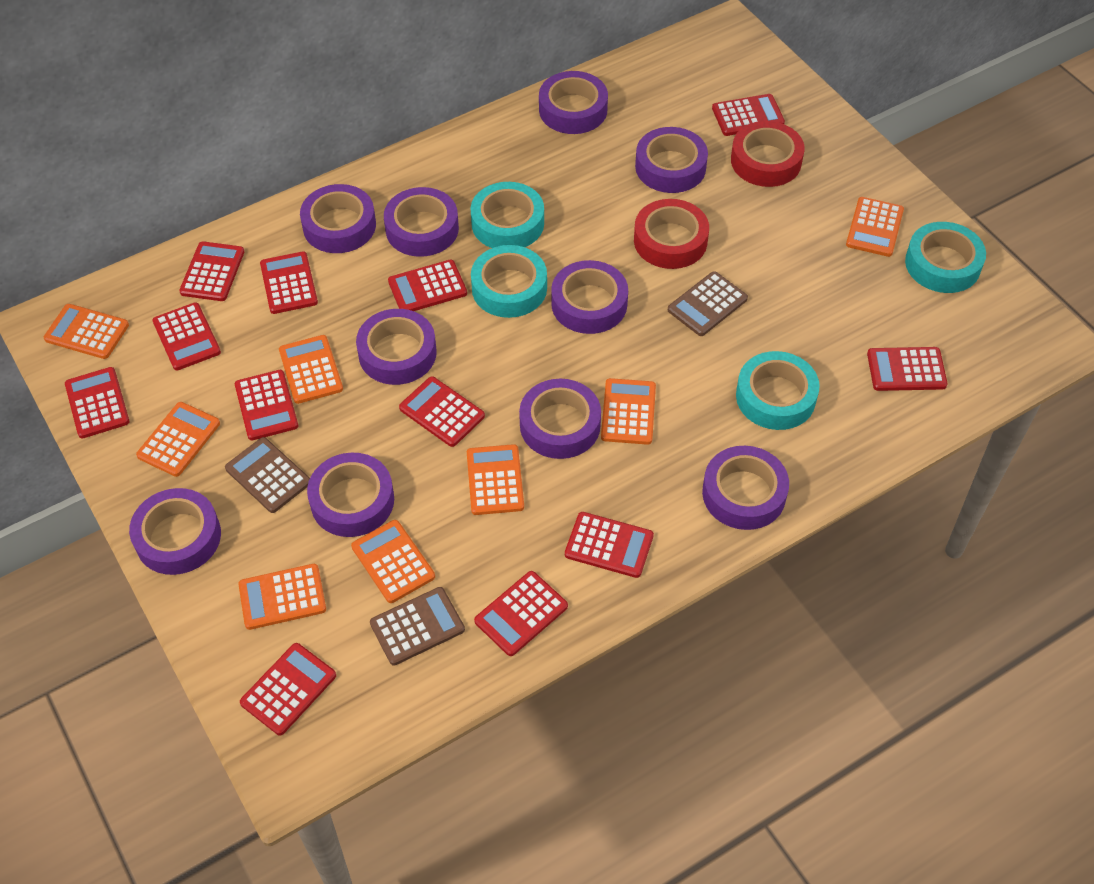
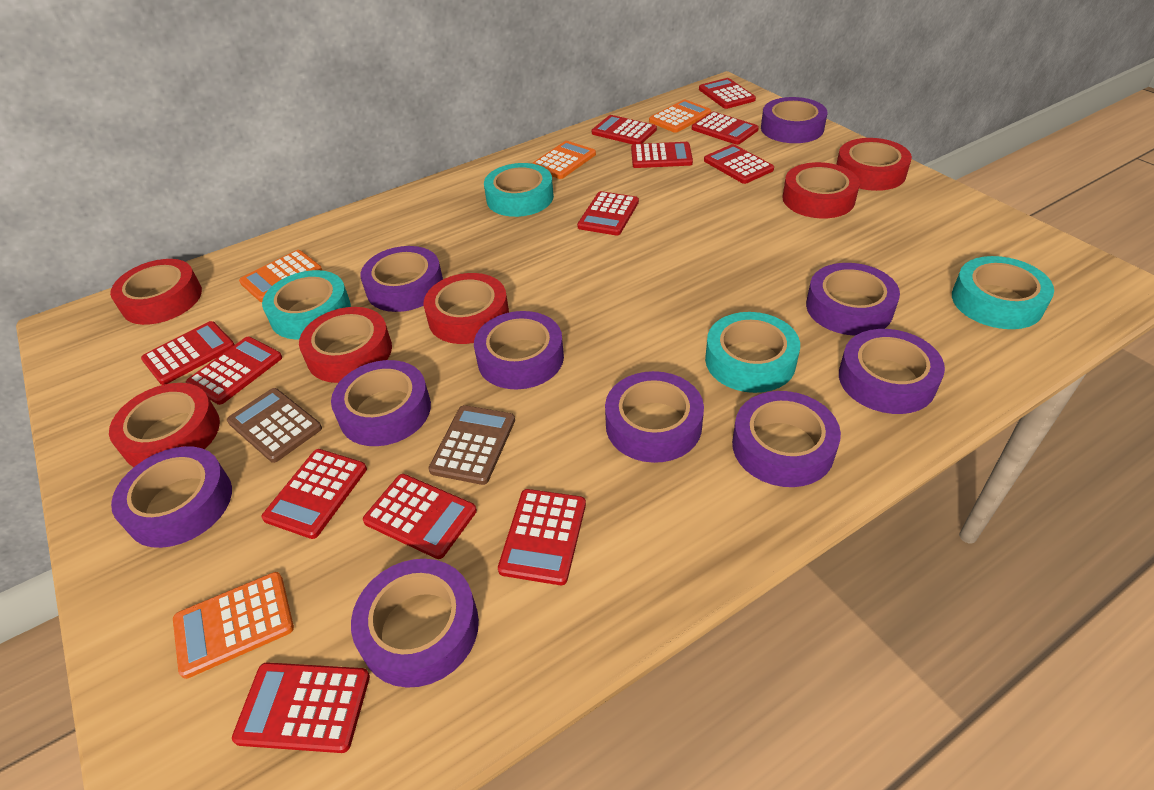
brown calculator: [225,437,310,513] [370,587,465,666] [668,271,748,336] = 3 -> [227,388,322,463] [428,405,515,485] = 2
orange calculator: [44,304,129,359] [136,402,220,477] [238,564,326,630] [279,335,343,404] [351,520,435,603] [467,444,524,515] [601,378,656,445] [846,197,904,257] = 8 -> [173,572,294,679] [239,250,322,302] [532,141,596,179] [649,99,711,133] = 4
red tape: [634,199,709,269] [731,121,805,187] = 2 -> [109,383,220,467] [110,259,202,325] [299,307,392,383] [424,273,509,344] [782,162,860,218] [836,138,912,191] = 6

